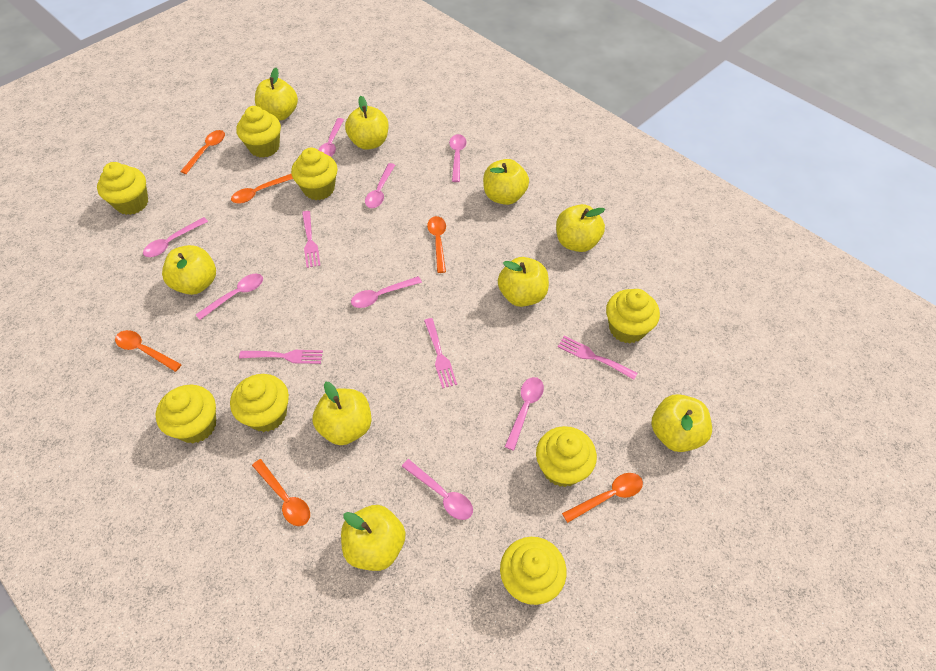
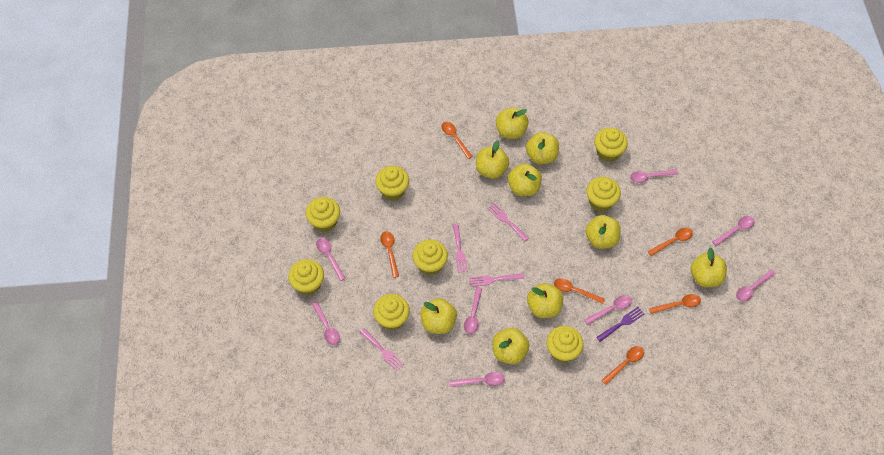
purple fork: none = 0 -> [596,307,645,342] = 1

